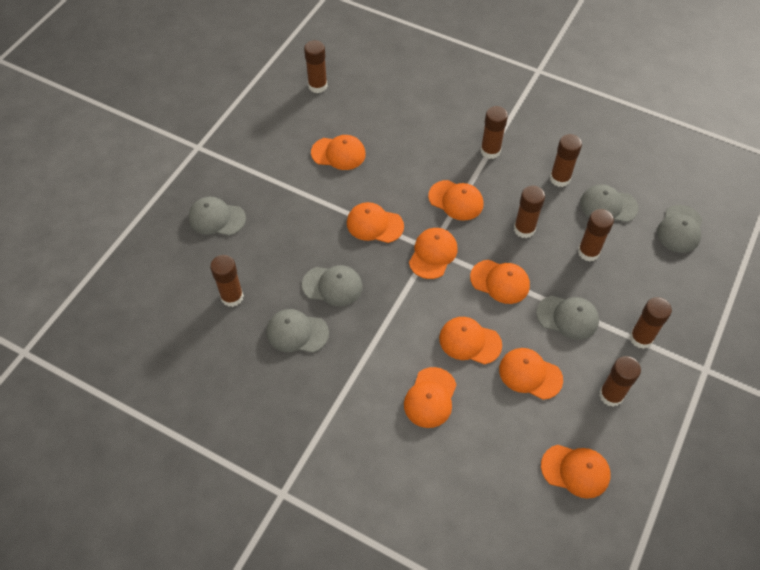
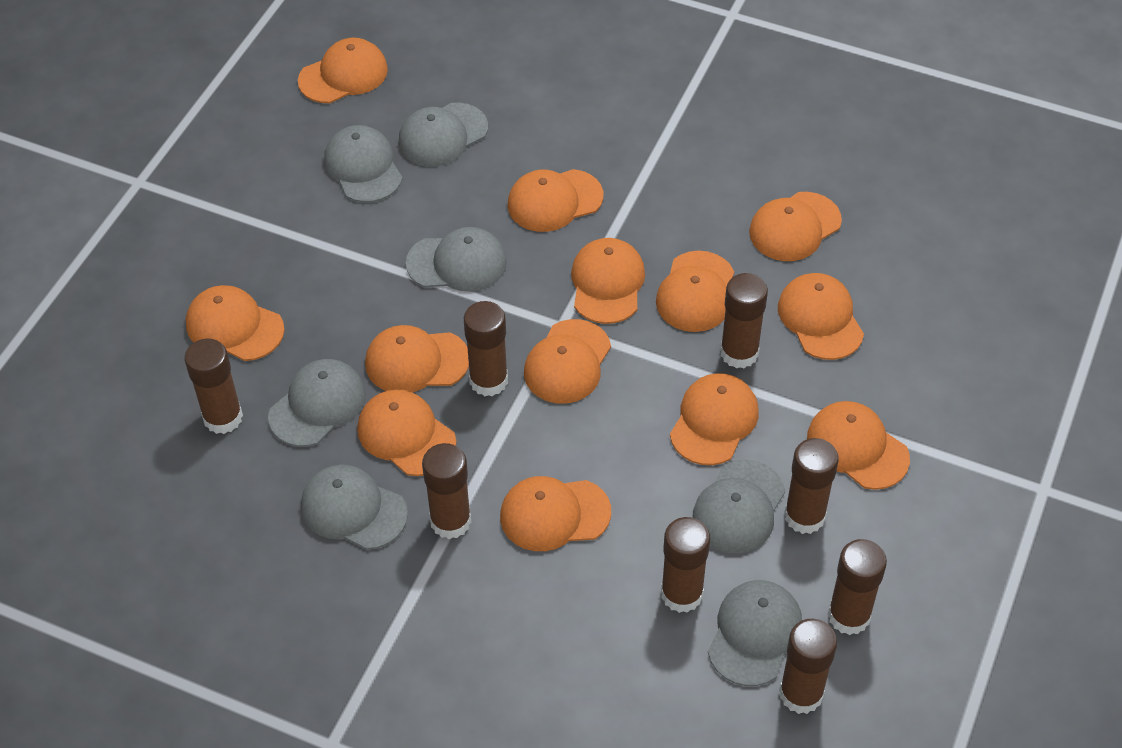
grey cap: [189,197,246,236] [267,309,329,353] [302,265,363,306] [536,296,599,340] [580,184,639,222] [657,205,703,253] = 6 -> [268,359,366,447] [301,464,408,550] [324,125,403,203] [398,103,488,167] [406,227,507,292] [693,459,785,554] [708,580,802,686] = 7
orange cap: [311,135,366,170] [347,202,404,243] [404,367,457,428] [409,228,458,279] [428,180,484,221] [439,317,502,364] [470,260,530,304] [499,348,563,400] [541,445,611,499] = 9 -> [186,285,285,361] [298,38,388,103] [357,389,456,476] [365,325,469,392] [500,476,611,551] [508,169,603,232] [524,319,611,404] [571,238,645,324] [656,251,734,332] [670,373,759,465] [749,192,842,261] [778,273,864,360] [807,401,910,490] = 13

